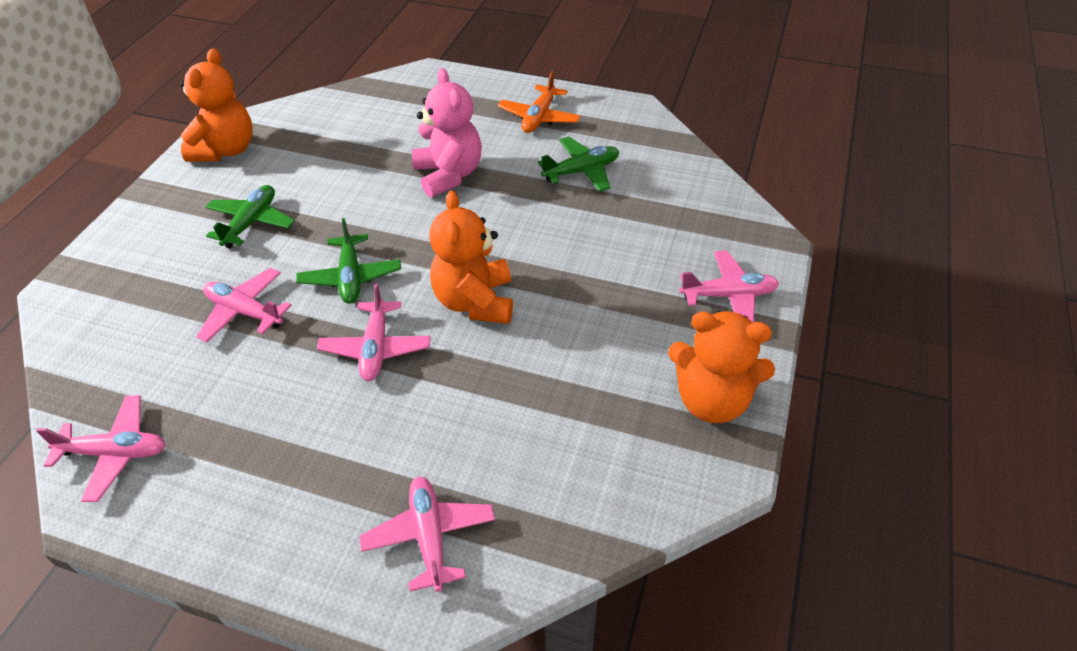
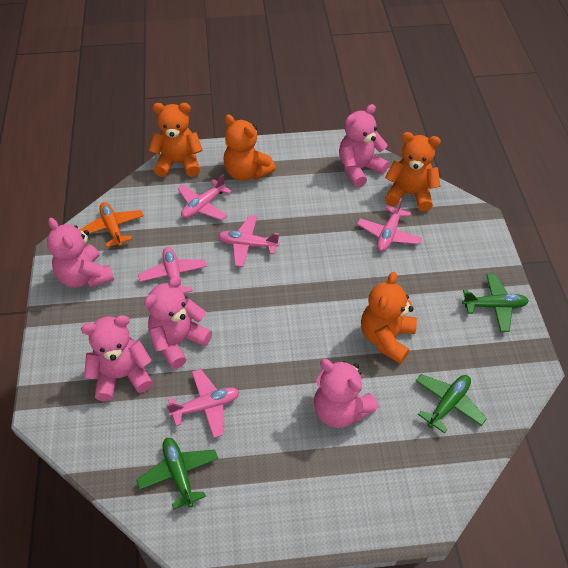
orange teddy bear: [180,48,253,162] [429,190,513,324] [668,311,775,423] = 3 -> [149,103,203,177] [223,115,276,181] [361,272,417,364] [385,132,441,211] = 4
pink teddy bear: [412,68,482,198] = 1 -> [47,218,114,288] [81,315,153,401] [144,276,212,369] [314,359,378,428] [339,104,389,187] = 5

